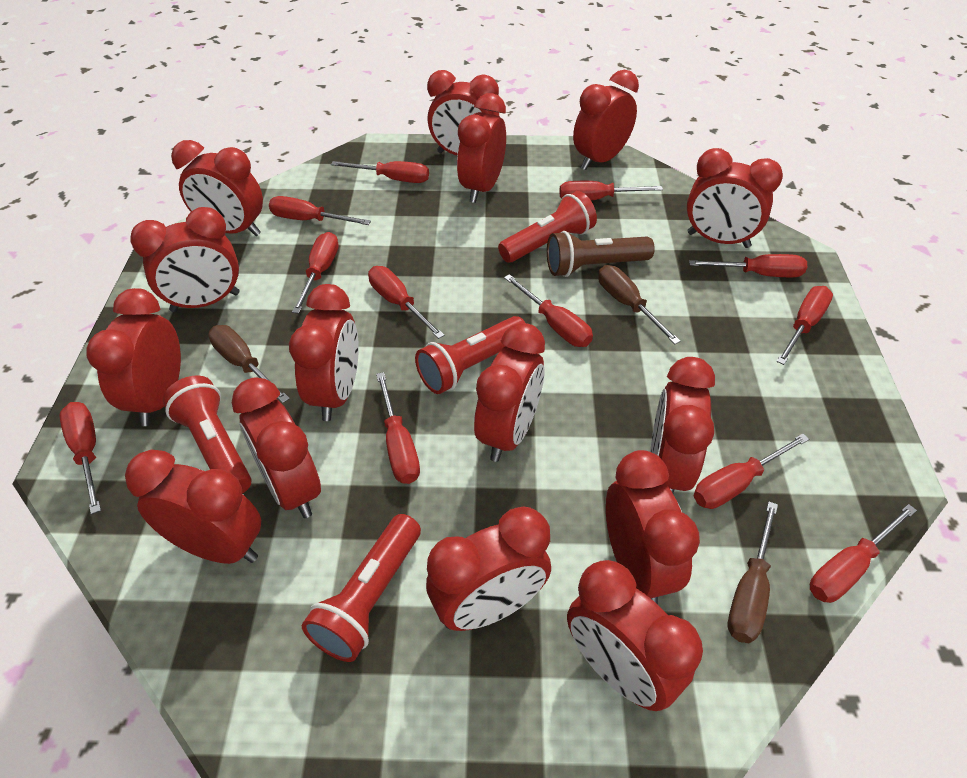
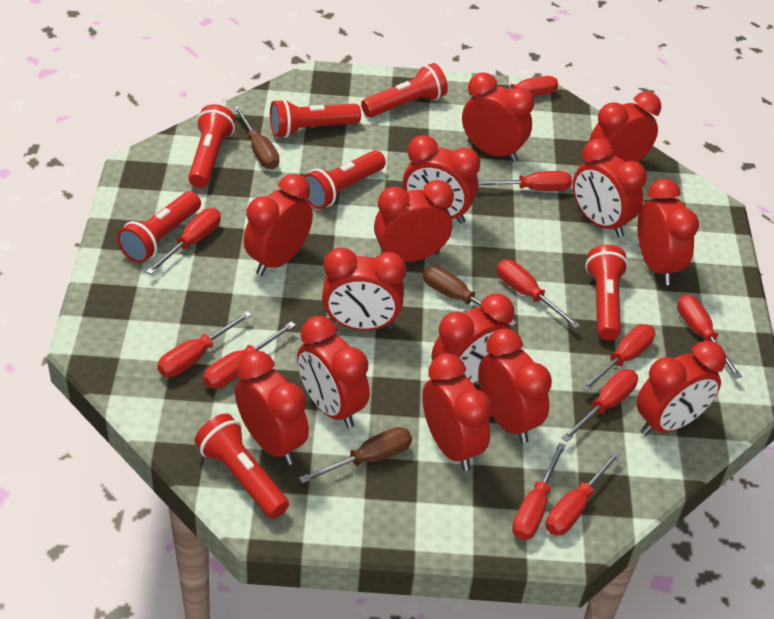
brown flashlight: [547,231,655,277] = 1 -> none = 0
red clock: [86,288,181,426] [125,449,261,564] [130,207,240,312] [171,140,263,236] [232,377,321,518] [289,284,359,421] [426,507,551,631] [427,70,499,155] [457,93,506,203] [474,323,545,462] [567,560,703,711] [573,70,639,170] [606,450,700,605] [650,357,715,493] [687,148,783,248] = 15 -> [235,350,309,465] [244,174,313,276] [297,316,370,428] [322,247,406,330] [374,180,454,262] [403,135,480,224] [422,353,492,471] [432,294,514,384] [462,72,534,162] [478,328,552,444] [573,139,647,237] [589,91,661,162] [636,341,726,436] [638,179,699,285] = 14
red flashlight: [163,375,251,494] [302,514,421,662] [415,316,525,394] [498,191,597,263] = 4 -> [117,191,201,263] [188,104,235,188] [195,413,289,519] [270,99,361,138] [303,150,386,209] [361,63,448,118] [585,245,628,340] = 7
red screwdriver: [59,402,101,514] [269,196,371,225] [292,232,339,314] [331,161,429,183] [368,266,445,339] [376,372,420,484] [504,274,593,347] [559,181,663,200] [689,254,807,277] [694,434,809,509] [776,286,833,365] [810,504,917,603] = 12 -> [146,208,221,275] [157,311,252,377] [203,321,296,389] [470,76,558,97] [478,171,572,191] [497,260,580,329] [512,443,566,540] [545,450,621,536] [561,369,638,442] [581,324,655,392] [677,294,742,379] = 11

